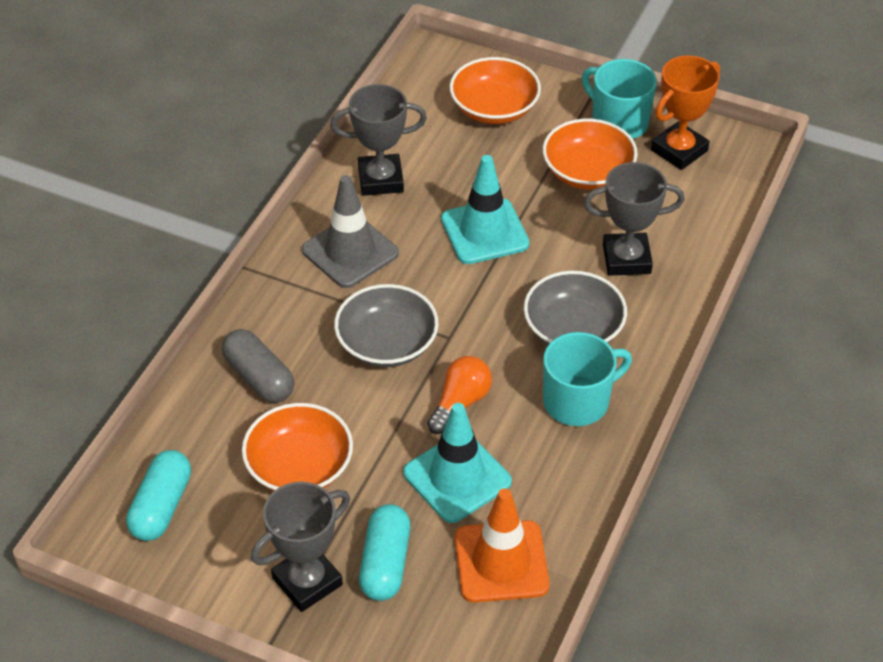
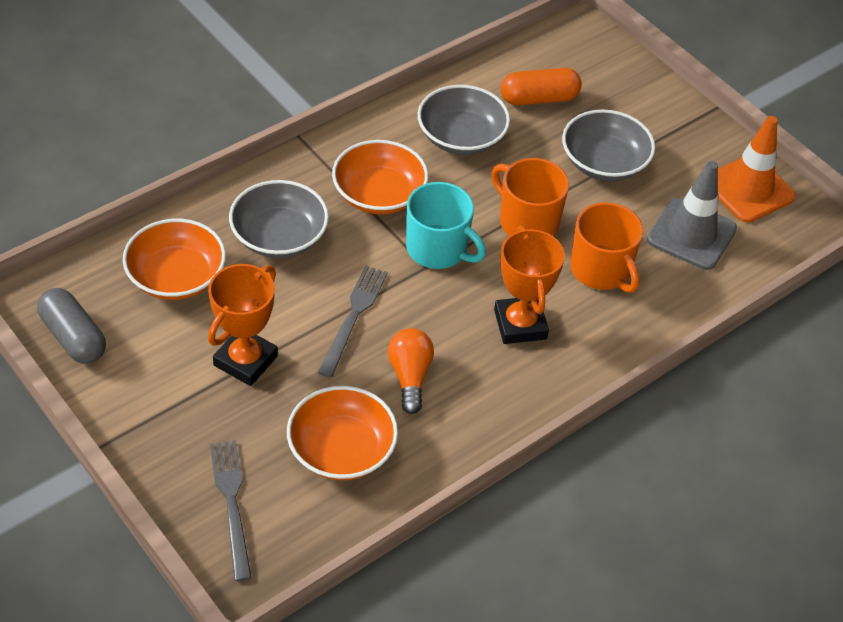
grey bowl: [334,284,439,367] [524,271,627,345] = 2 -> [229,180,329,258] [418,85,510,155] [562,110,655,181] = 3
grey fork: none = 0 -> [210,440,252,581] [318,265,388,378] = 2
grey trophy: [251,482,350,612] [330,84,427,196] [584,162,685,276] = 3 -> none = 0
orange capsule: none = 0 -> [501,68,582,105] = 1
orange mug: none = 0 -> [491,158,569,236] [570,202,643,293] = 2
orange trophy: [651,56,720,170] = 1 -> [208,264,278,386] [494,226,565,344] = 2
turquoise capsule: [126,450,191,541] [359,504,410,601] = 2 -> none = 0
turquoise mug: [543,332,632,426] [582,59,657,139] = 2 -> [406,182,486,269] = 1
turquoise traffic cone: [403,403,512,523] [441,155,530,264] = 2 -> none = 0

